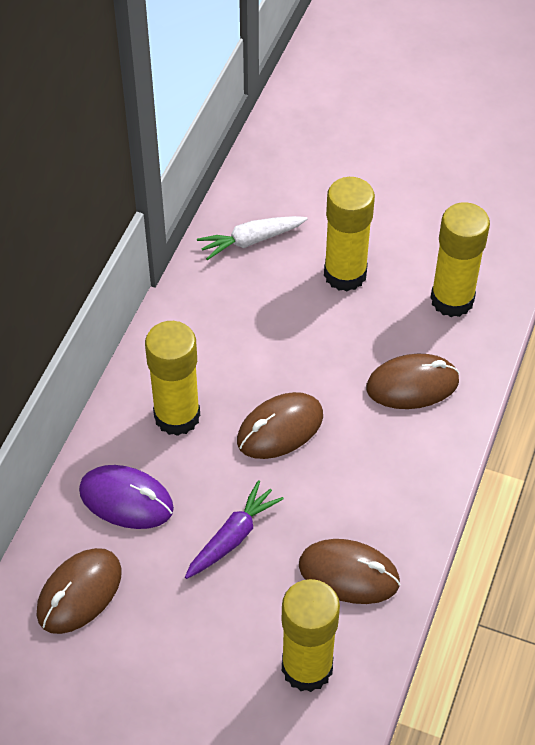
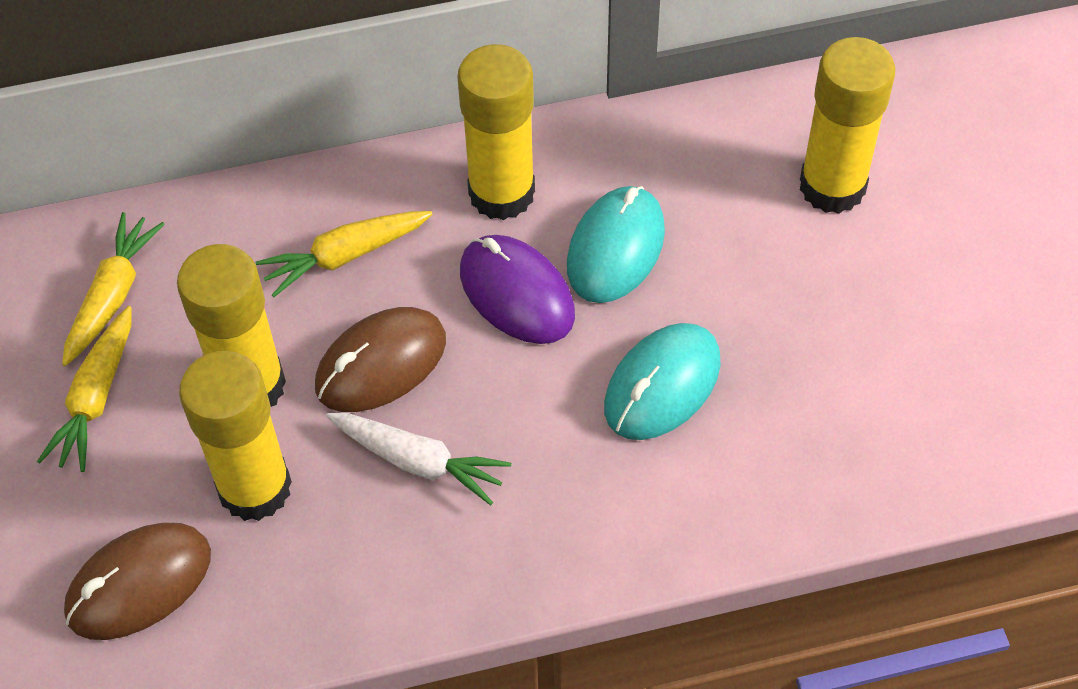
brown mouse: [37,548,122,634] [237,392,323,459] [299,539,400,604] [366,354,460,409] = 4 -> [64,523,211,640] [315,307,446,412] = 2
purple carrot: [185,480,284,579] = 1 -> none = 0
turquoise mouse: none = 0 -> [567,186,665,303] [604,323,721,440] = 2
yellow carrot: none = 0 -> [37,306,132,472] [62,212,165,366] [256,211,433,297] = 3

